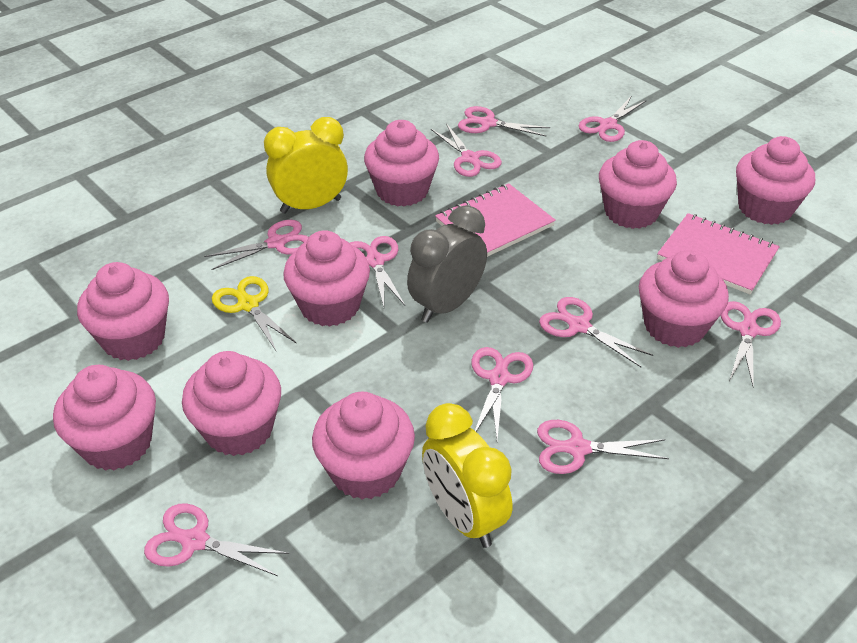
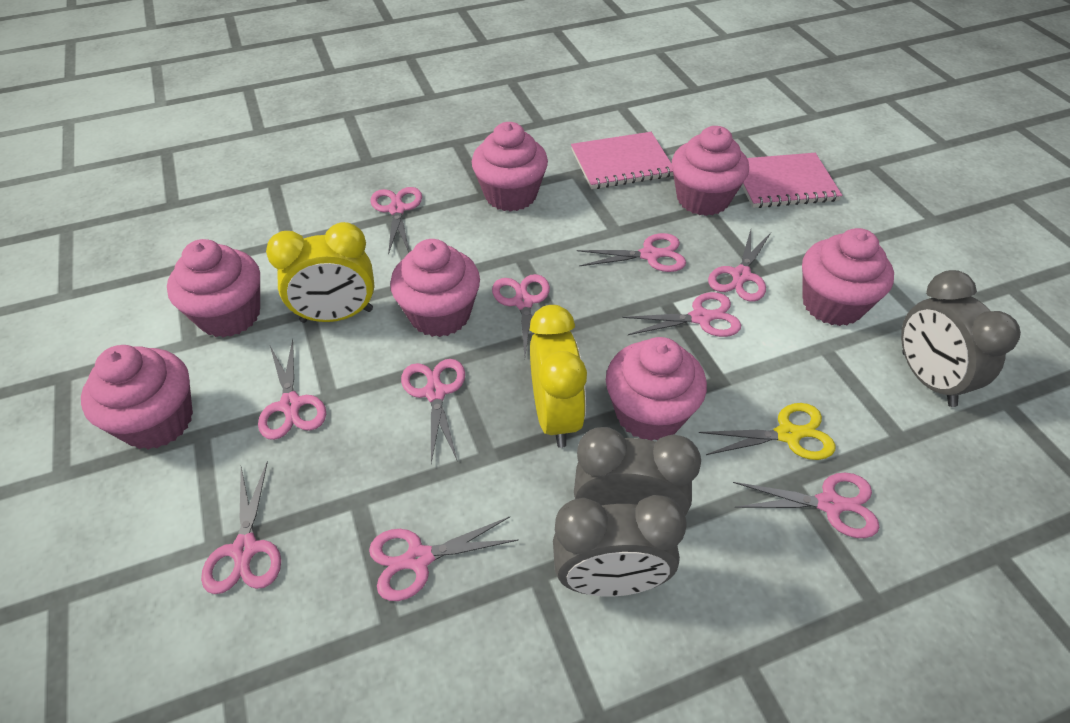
grey clock: [407,205,487,323] = 1 -> [553,495,686,597] [574,427,701,516] [901,270,1021,407] = 3
pink cupcake: [53,365,156,471] [77,262,169,361] [182,351,281,456] [283,230,370,327] [312,392,415,500] [364,120,439,207] [599,140,677,229] [639,250,729,348] [736,136,815,225] = 9 -> [81,345,193,450] [167,239,260,338] [390,239,480,337] [472,122,548,212] [606,337,707,440] [672,126,749,216] [802,228,894,326] = 7

